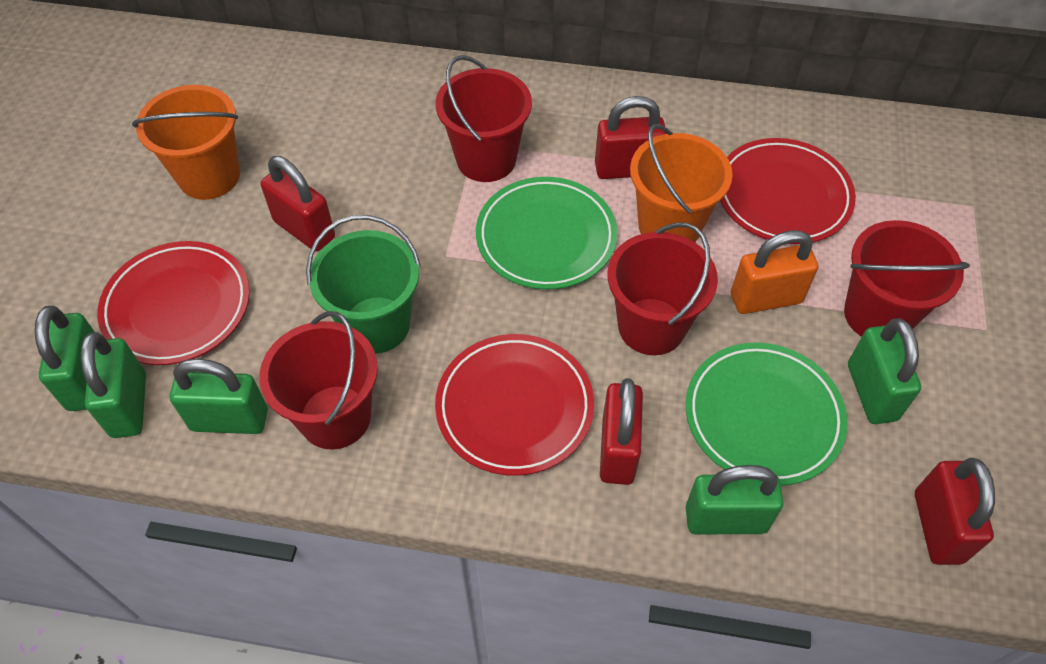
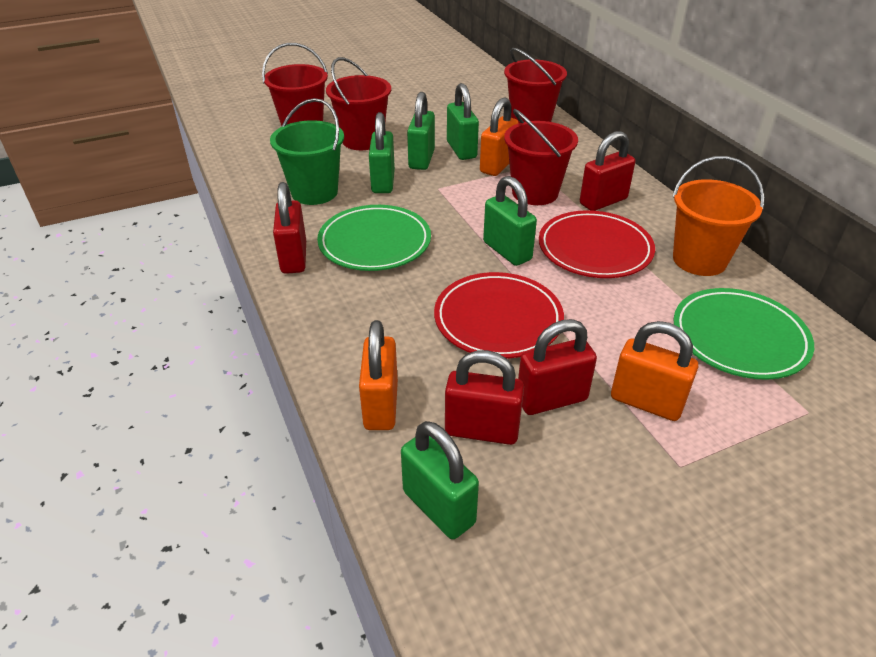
orange bucket: [132,85,240,200] [630,124,733,242] = 2 -> [672,156,765,276] = 1
orange padlock: [731,230,818,314] = 1 -> [359,320,398,430] [480,97,519,176] [611,321,698,421] = 3
red plate: [97,241,250,365] [435,334,594,476] [720,138,856,244] = 3 -> [434,272,564,358] [539,210,655,278] = 2

